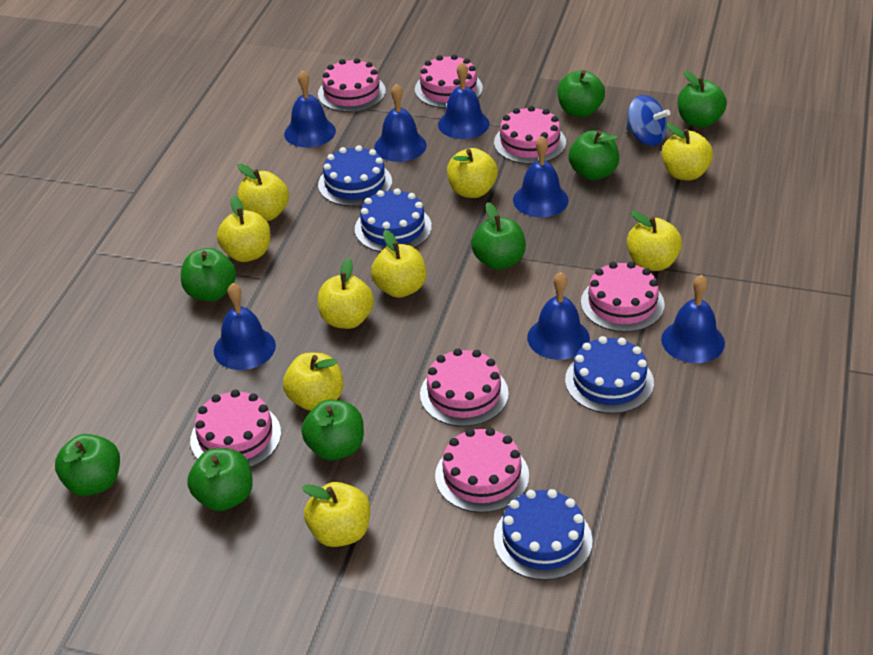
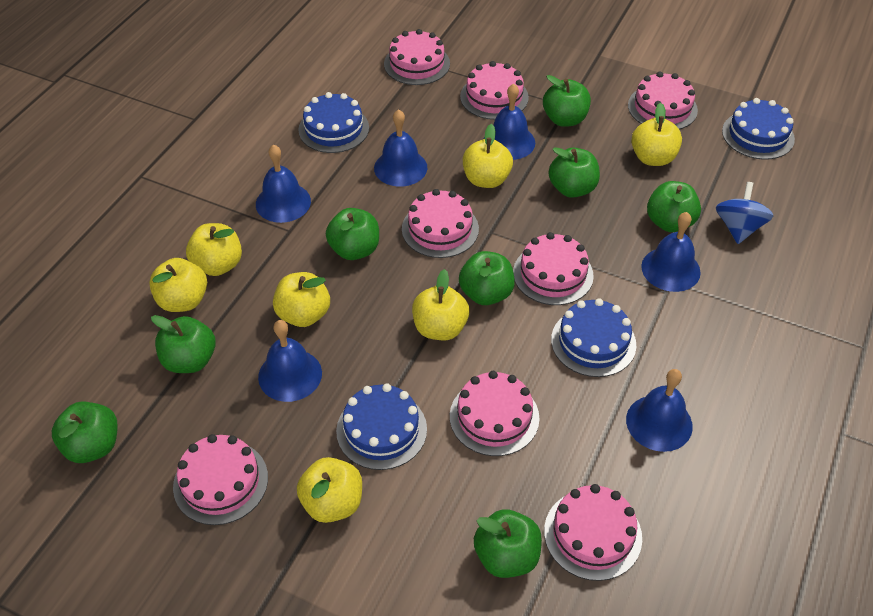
blue bell: [214,283,276,370] [284,70,336,148] [374,84,427,162] [438,62,490,139] [513,136,569,217] [527,272,590,360] [661,275,725,363] = 7 -> [256,144,311,223] [258,320,322,402] [374,109,427,187] [484,84,535,160] [626,369,693,452] [641,212,701,292] = 6
pink cake: [190,390,281,467] [318,58,386,112] [415,54,483,108] [420,348,509,427] [435,428,529,513] [494,106,566,164] [581,261,665,332] = 7 -> [173,434,268,525] [384,29,450,85] [402,189,479,258] [450,371,539,456] [460,61,529,120] [513,232,594,305] [544,484,642,581] [628,72,698,129] = 8
yellow apple: [217,195,270,262] [238,164,289,221] [283,353,343,411] [302,482,370,547] [318,258,374,329] [371,230,426,298] [447,148,498,198] [627,211,682,271] [662,123,713,180] = 9 -> [149,258,207,312] [186,223,242,276] [273,272,330,327] [297,457,362,523] [412,269,469,340] [463,124,513,188] [631,103,682,166] = 7

